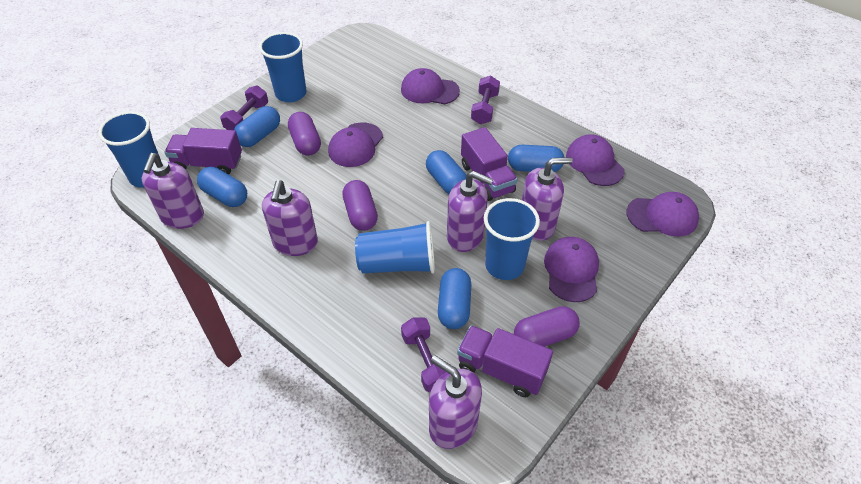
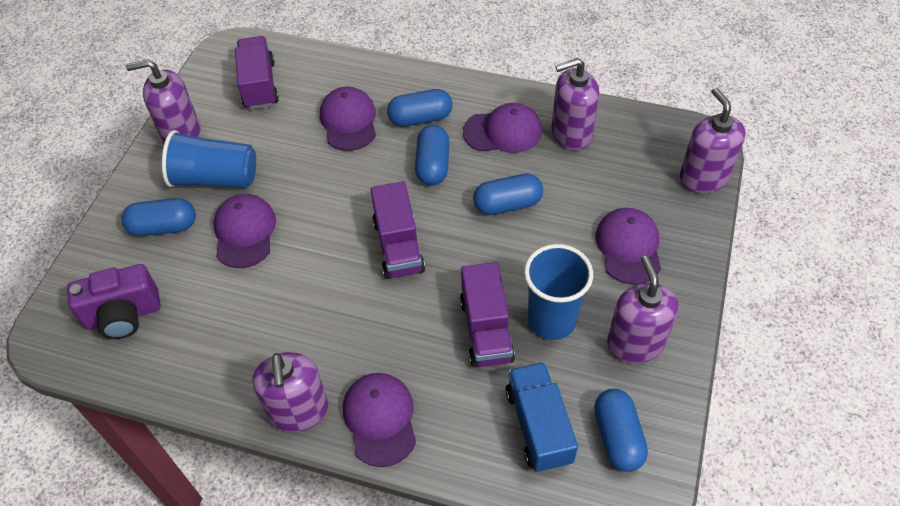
blue cup: [98,111,160,187] [259,32,307,102] [355,221,435,273] [484,198,540,280] = 4 -> [162,130,256,188] [524,244,593,340] = 2
blue truck: none = 0 -> [506,362,578,473] = 1
purple camera: none = 0 -> [67,264,161,339] = 1
purple capsule: [288,112,321,156] [343,180,378,231] [514,306,580,347] = 3 -> none = 0
purple dumbbell: [220,85,268,130] [401,317,446,392] [471,75,500,124] = 3 -> none = 0

